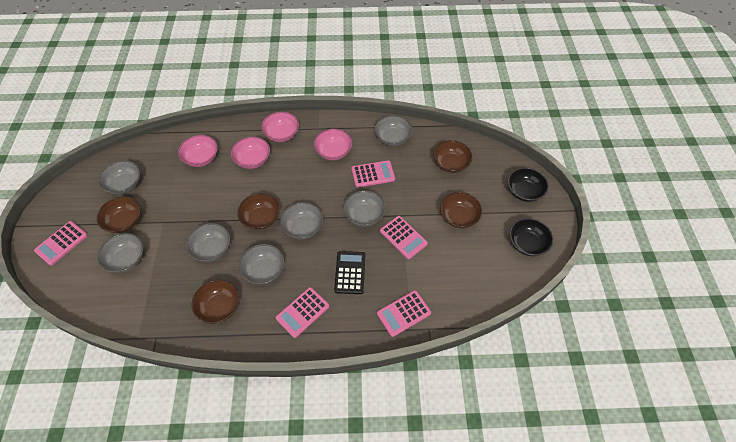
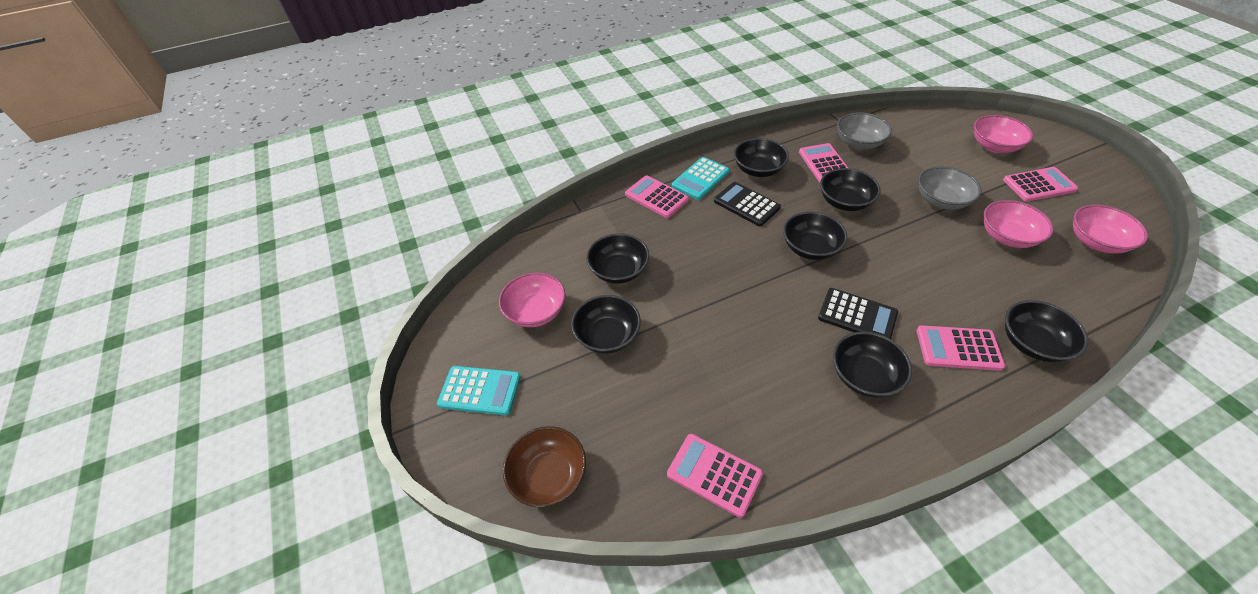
black bowl: [507,167,549,202] [509,218,554,256] = 2 -> [571,295,641,353] [586,233,649,284] [734,138,789,177] [783,212,847,260] [820,168,881,211] [833,332,912,398] [1005,300,1088,362] = 7
black calculator: [334,251,365,294] = 1 -> [714,182,781,226] [818,288,898,339] = 2
brown bowl: [97,196,141,233] [192,280,239,324] [237,193,280,230] [433,140,473,173] [440,192,482,228] = 5 -> [503,426,586,507] = 1
grey bowl: [97,233,143,273] [98,160,140,194] [186,223,230,262] [239,244,284,285] [280,202,323,239] [344,190,386,227] [375,115,412,146] = 7 -> [837,112,892,149] [918,166,981,210] = 2
turquoise calculator: none = 0 -> [437,366,521,415] [672,157,729,200] = 2

